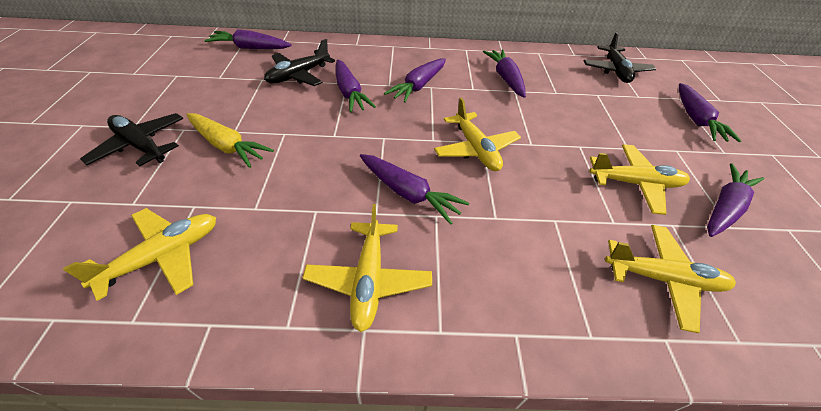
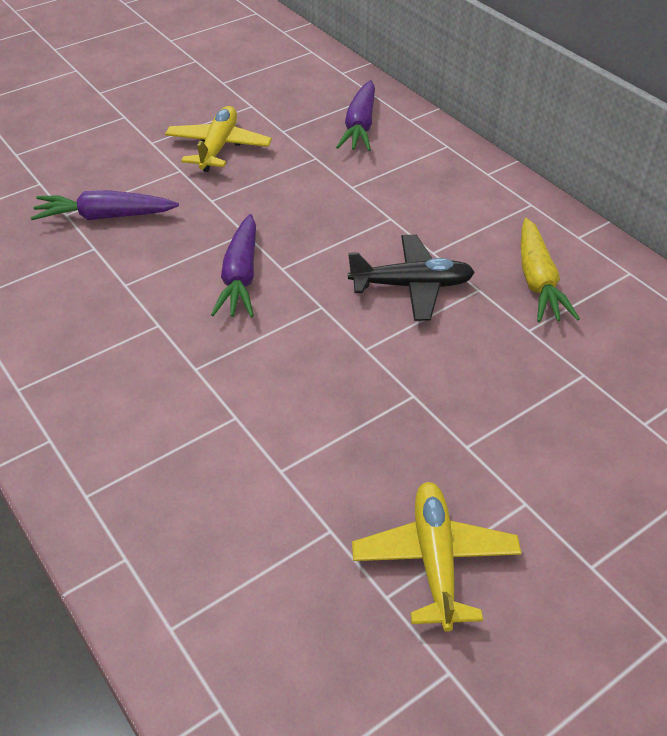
black plane: [80,113,183,166] [264,39,335,86] [584,32,656,83] = 3 -> [348,235,475,321] = 1
purple carrot: [204,29,292,49] [336,60,376,113] [360,154,469,225] [384,58,446,103] [483,49,526,98] [679,83,742,142] [707,163,764,237] = 7 -> [30,190,179,220] [211,214,256,317] [336,80,375,151] = 3
yellow plane: [63,208,216,301] [303,204,432,332] [434,97,521,171] [589,144,690,215] [605,225,736,333] = 5 -> [165,106,272,172] [352,482,521,632] = 2

